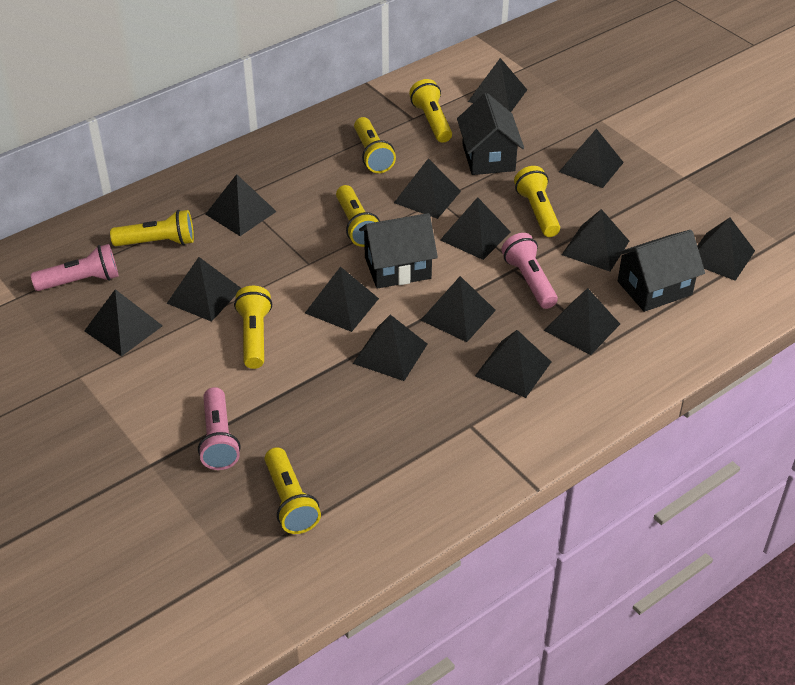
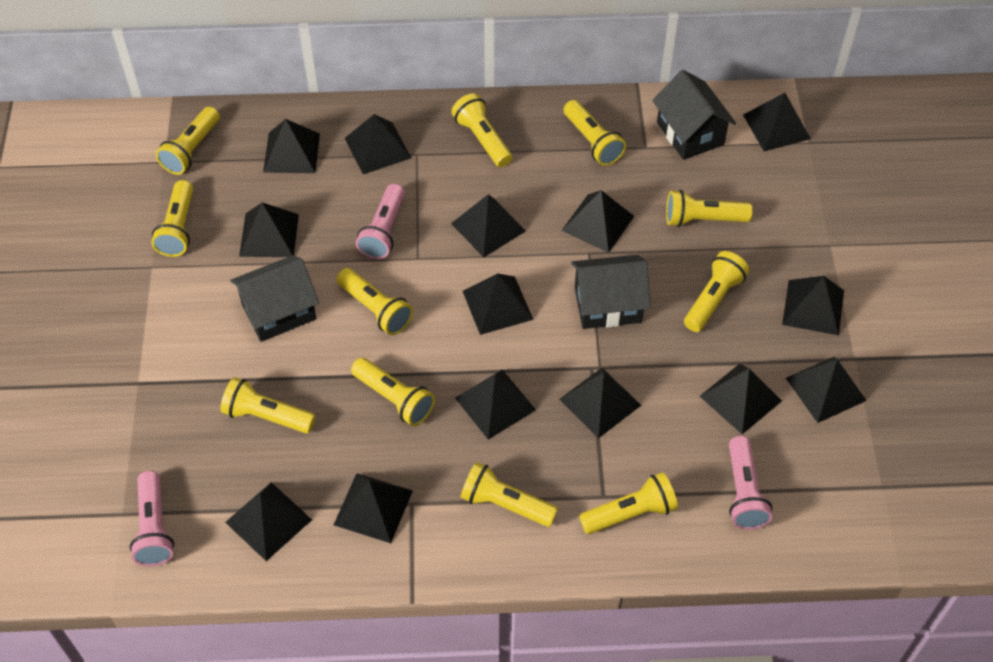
yellow flashlight: [110,210,194,246] [234,286,272,369] [265,447,321,534] [336,185,380,247] [354,117,396,173] [409,79,452,143] [514,166,560,237] = 7 -> [151,180,193,257] [156,107,220,175] [220,377,316,433] [337,268,413,335] [351,358,435,426] [451,93,512,167] [461,462,558,527] [564,100,626,166] [579,472,678,534] [666,190,752,227] [684,251,749,332] = 11

